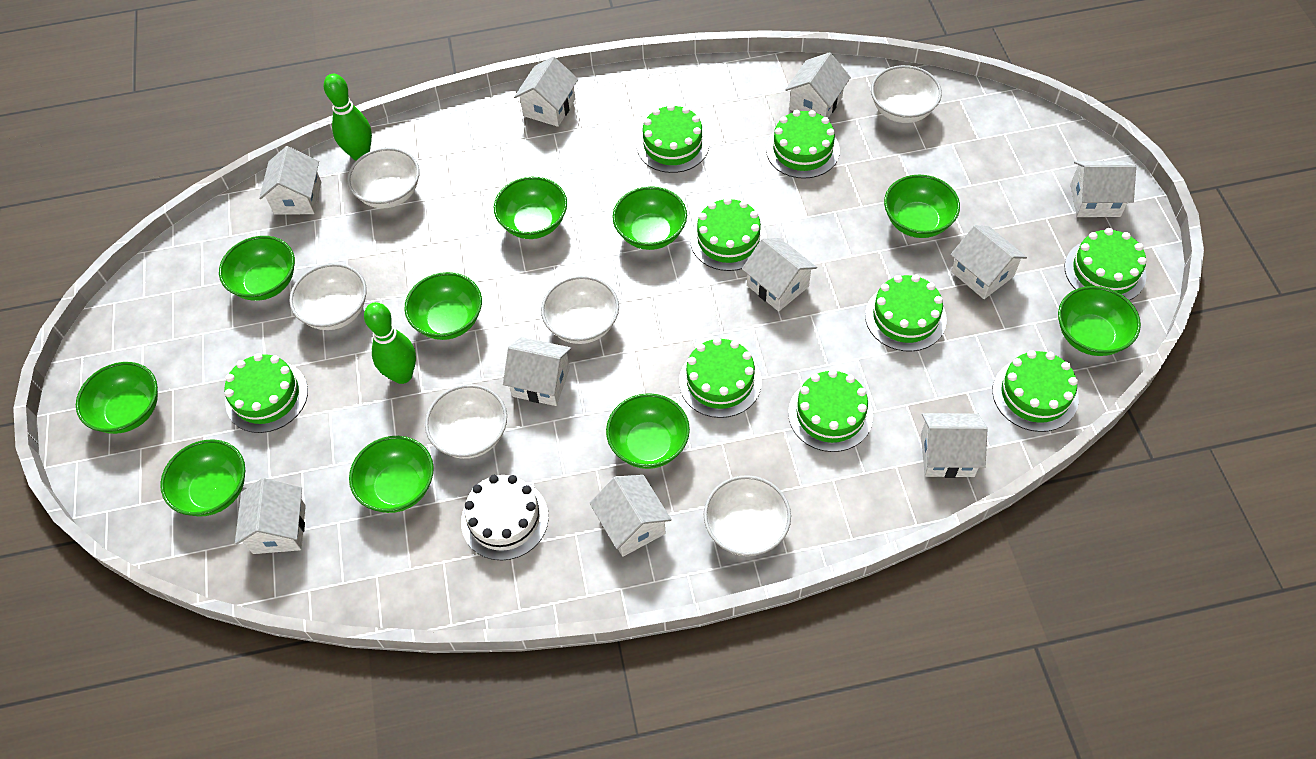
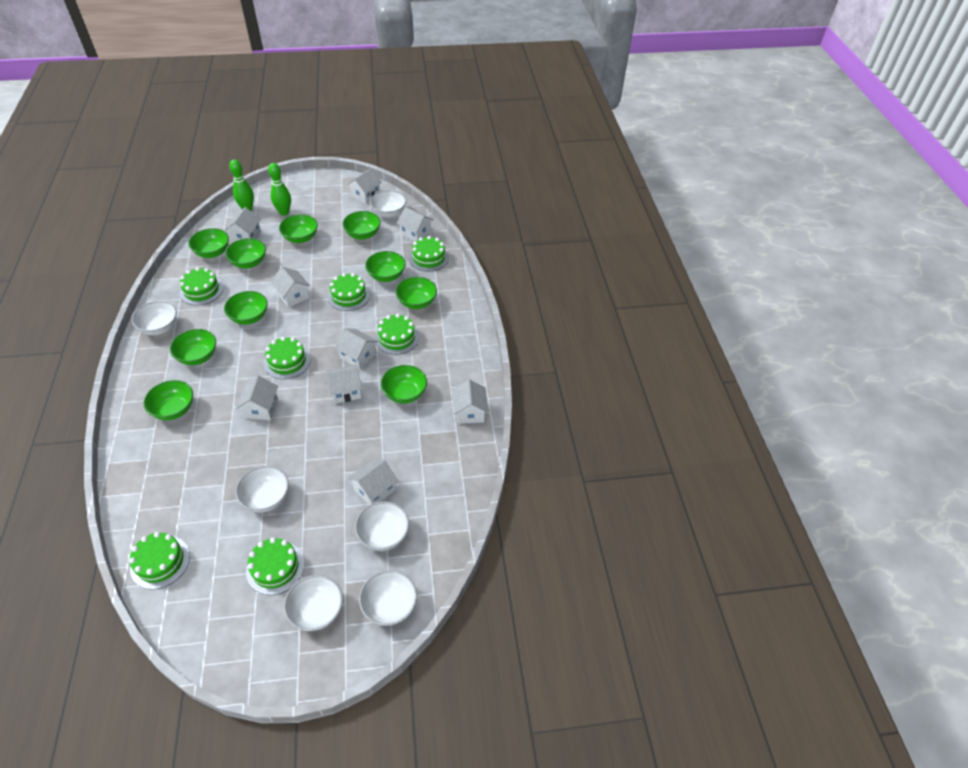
green cake: [224,353,308,433] [637,104,709,173] [679,337,762,418] [690,197,767,271] [766,110,840,179] [788,369,873,452] [865,274,947,352] [992,350,1079,432] [1064,228,1147,301] = 9 -> [129,532,190,589] [180,267,224,305] [246,537,305,595] [264,337,311,379] [328,273,370,311] [375,314,419,355] [409,236,449,272] = 7
white cake: [461,475,549,560] = 1 -> none = 0
white house: [235,478,306,554] [259,146,321,215] [503,337,571,406] [514,57,578,127] [589,475,672,557] [742,238,817,311] [785,52,851,118] [921,413,987,478] [950,225,1027,299] [1070,161,1136,217] = 10 -> [225,207,261,242] [236,375,278,420] [271,267,310,308] [326,365,362,404] [334,328,378,370] [347,168,382,204] [348,458,398,505] [397,207,433,242] [452,379,488,424] = 9

